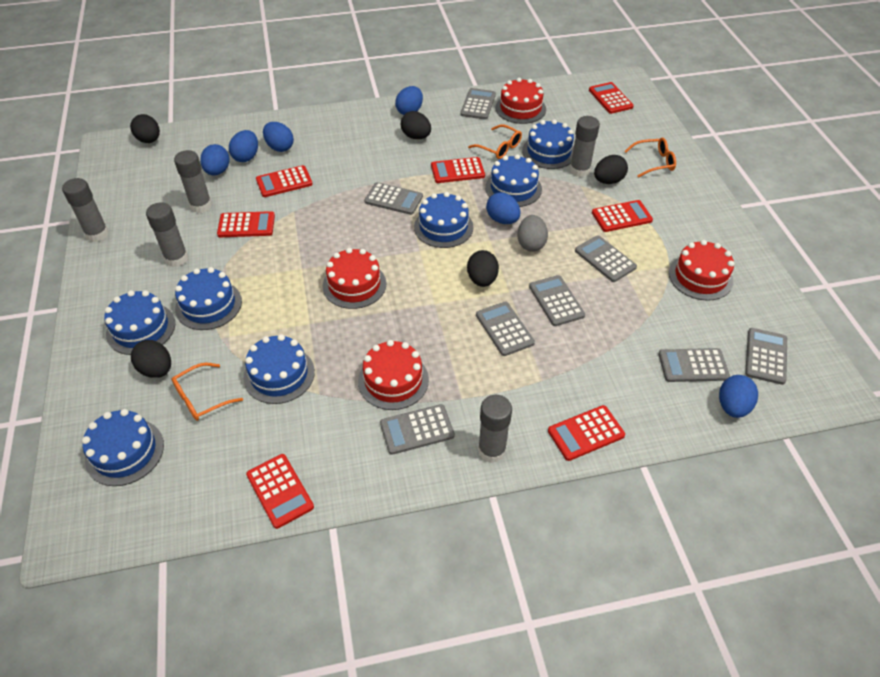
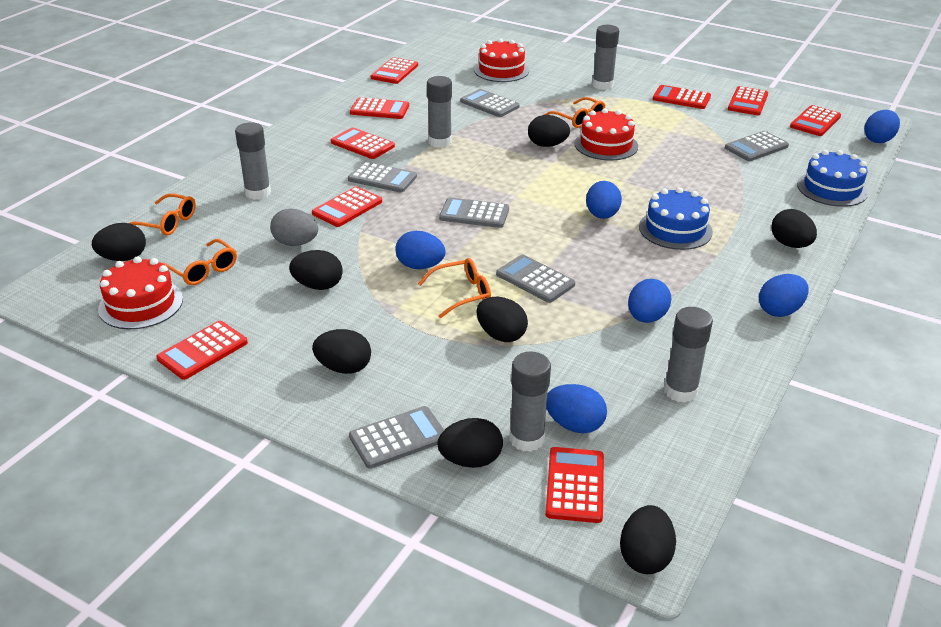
black egg: [130,114,160,143] [131,340,171,378] [401,111,431,139] [467,250,499,287] [594,155,628,184] = 5 -> [92,223,146,261] [289,250,342,290] [312,329,371,374] [438,418,503,468] [476,297,528,342] [528,115,570,147] [620,505,676,574] [771,209,817,248] = 8
blue cake: [82,409,164,486] [104,290,175,355] [175,267,242,330] [244,334,315,404] [414,192,473,248] [485,154,542,207] [522,119,574,169] = 7 -> [639,187,713,250] [797,150,868,207] = 2
grey calculator: [364,182,423,215] [380,404,455,455] [460,88,496,120] [476,302,535,356] [529,275,585,326] [575,235,637,282] [658,348,730,382] [745,328,787,385] = 8 -> [348,161,417,193] [349,406,444,469] [439,197,509,228] [460,89,520,117] [496,255,575,303] [725,131,789,161] = 6
orange glasses: [171,363,243,421] [468,124,522,159] [624,138,676,178] = 3 -> [130,193,196,235] [162,239,237,285] [418,258,491,318] [544,97,605,128] = 4
red cake: [322,248,386,309] [358,340,429,410] [495,78,546,124] [669,240,735,301] = 4 -> [98,256,183,329] [474,39,529,82] [575,108,638,160] = 3
red calculator: [217,211,275,237] [246,454,314,529] [256,165,313,197] [431,157,485,183] [548,405,625,461] [589,82,634,114] [592,200,653,232] = 7 -> [156,321,248,380] [312,186,382,227] [331,127,395,159] [350,97,409,119] [371,57,418,84] [545,447,604,523] [652,85,711,109] [728,86,768,115] [790,105,841,136] = 9

